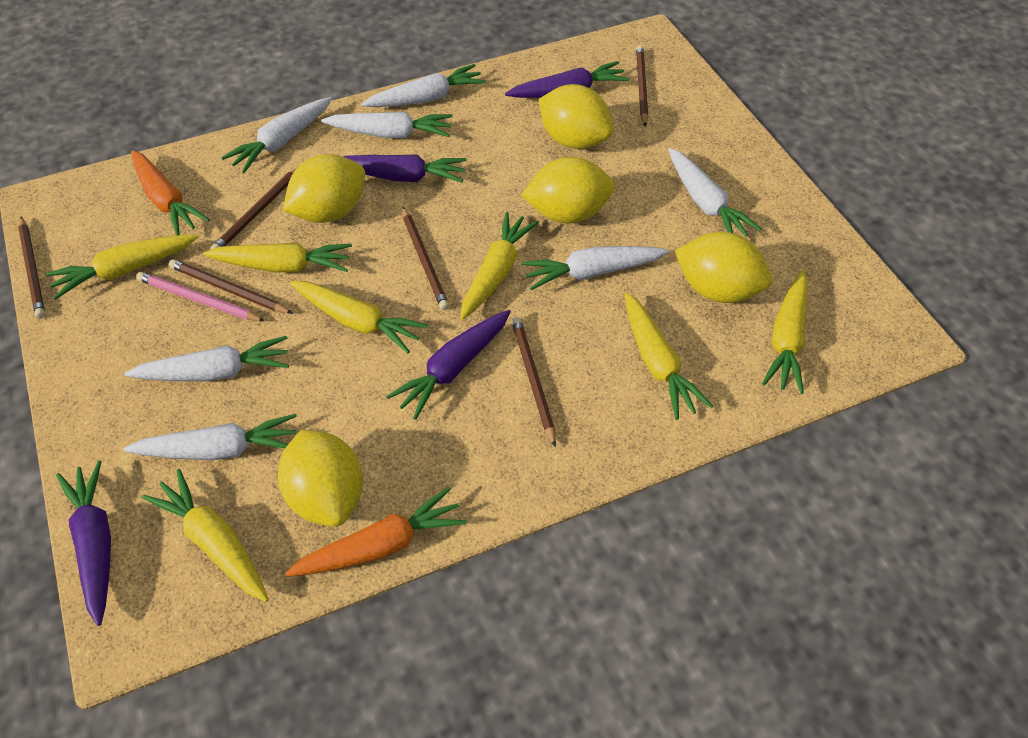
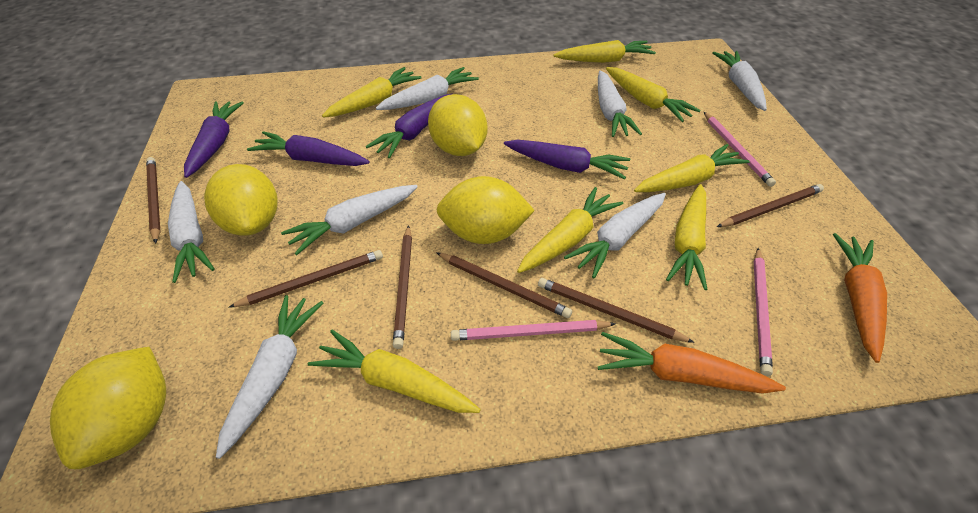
pink pencil: [136,272,265,321] = 1 -> [451,320,615,341] [704,112,776,187] [754,248,773,376] = 3
yellow lemon: [278,430,363,526] [283,154,365,223] [521,157,615,223] [539,84,613,149] [675,232,772,303] = 5 -> [50,347,166,469] [204,164,277,236] [428,94,487,156] [436,176,535,244] = 4

